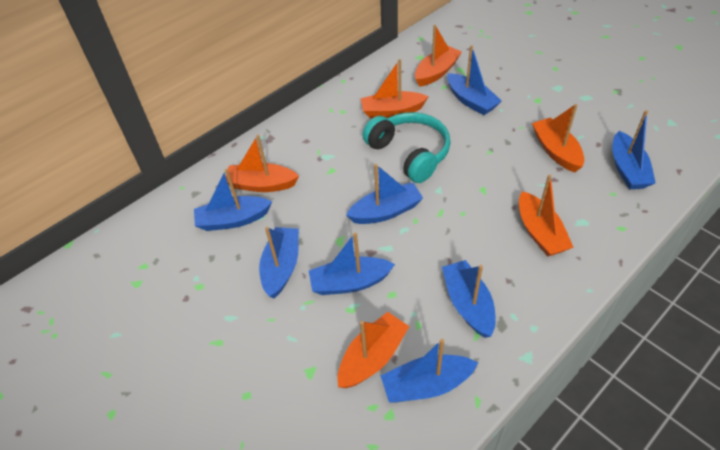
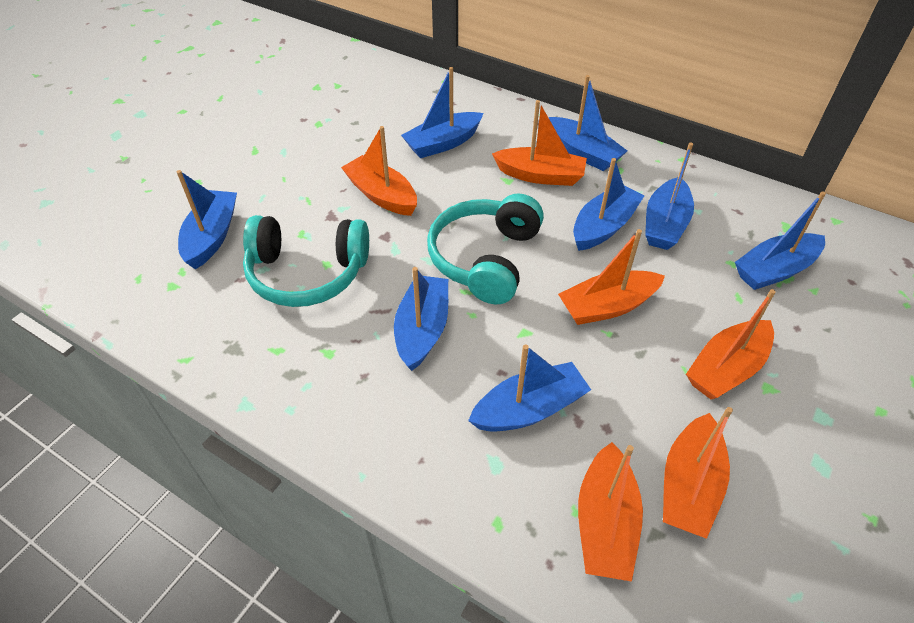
turquoise headphones: [363,112,451,183] = 1 -> [243,215,369,307] [427,193,544,304] = 2

